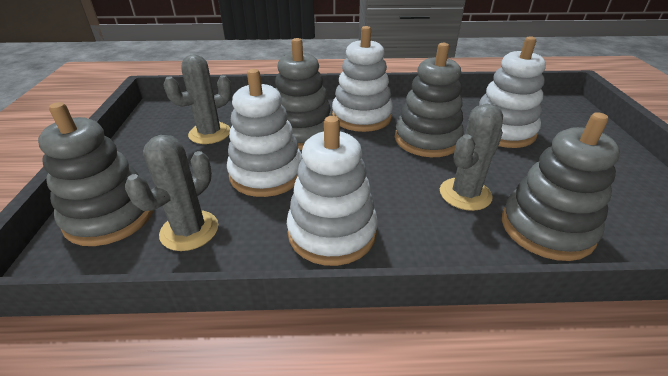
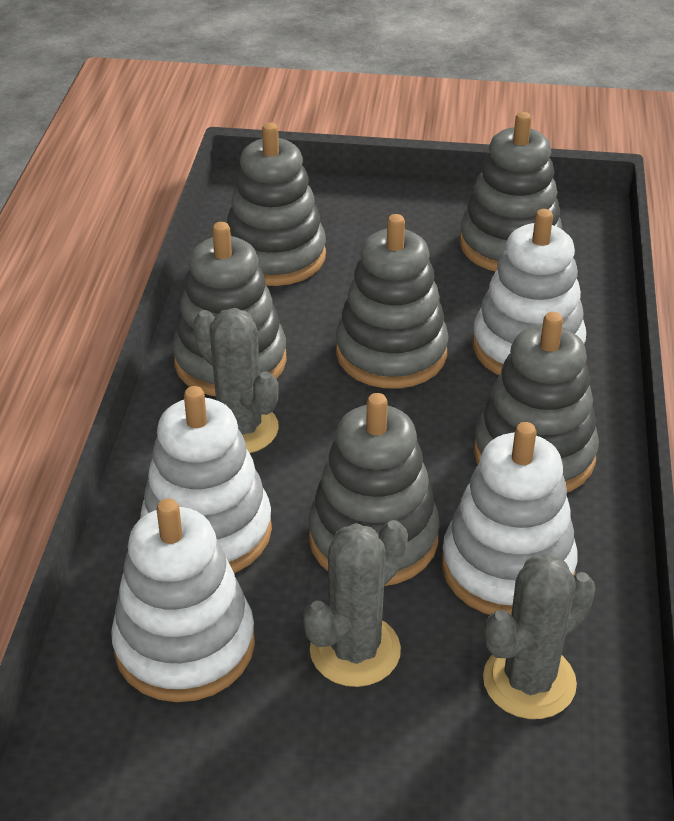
grey stacking toy: [38,102,153,246] [275,38,333,150] [395,43,464,157] [502,112,620,261] = 4 -> [172,222,287,396] [227,122,326,286] [308,393,440,586] [336,214,449,389] [459,112,563,272] [474,312,599,493] = 6

